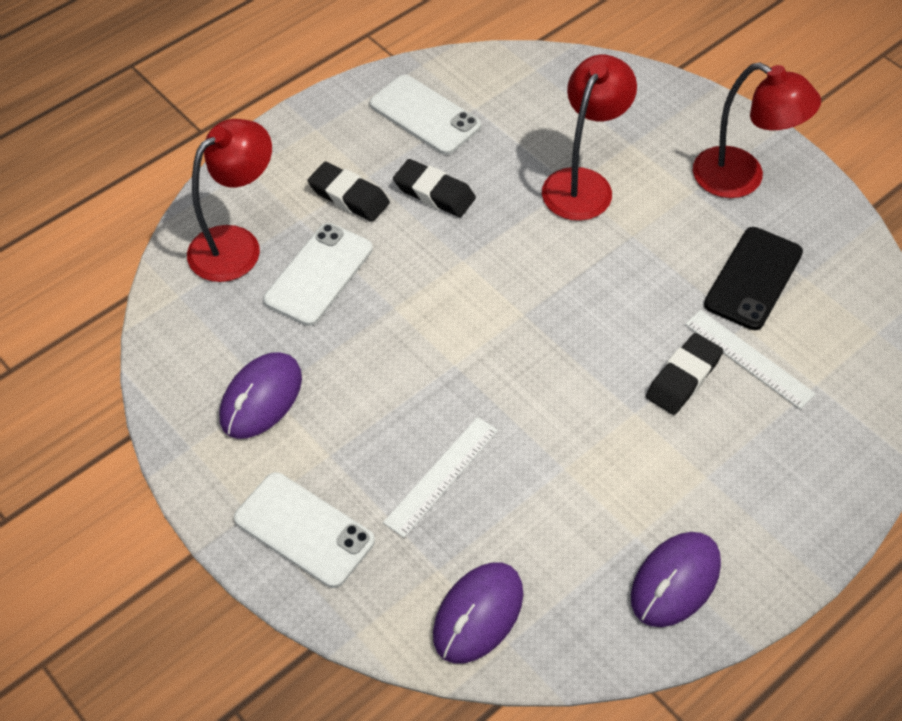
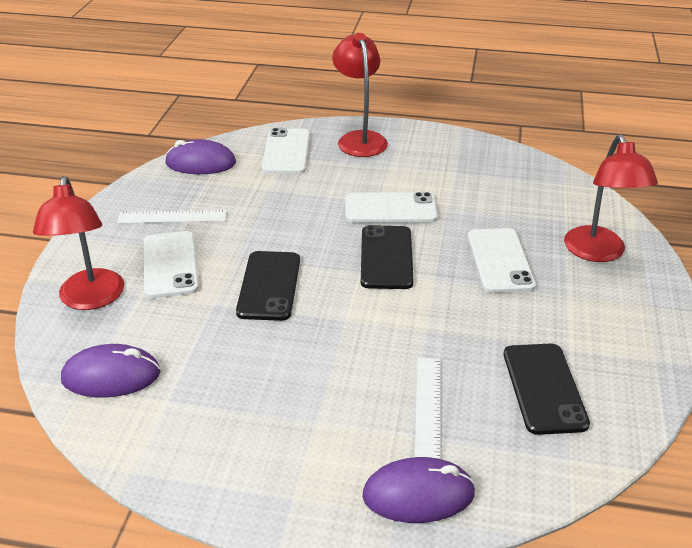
black eraser: [308,162,390,222] [393,159,476,217] [646,333,723,415] = 3 -> none = 0
black phone: [704,227,803,330] = 1 -> [236,251,300,321] [361,225,413,289] [504,343,590,435] = 3
white phone: [234,472,375,588] [263,223,373,326] [370,75,481,155] = 3 -> [144,231,199,298] [262,128,310,174] [345,192,438,223] [468,228,536,293] = 4

